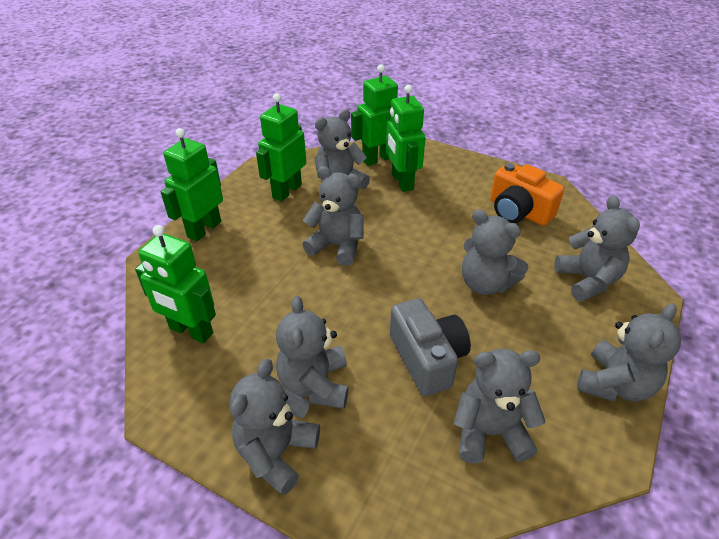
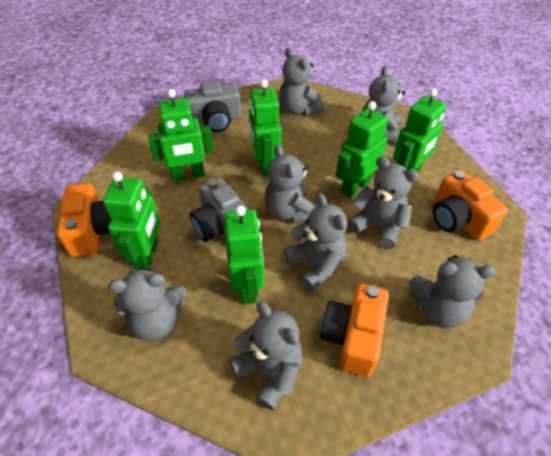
green robot: [135,225,216,343] [161,128,223,241] [256,93,306,202] [351,64,398,166] [386,85,426,192] = 5 -> [103,172,160,270] [148,89,214,181] [224,205,264,305] [249,79,281,176] [336,101,388,198] [393,88,446,172] = 6
grey camera: [390,298,471,396] = 1 -> [184,81,241,132] [190,177,249,242] = 2
orange camera: [490,162,564,226] = 1 -> [57,183,111,257] [320,284,389,377] [433,170,508,241] = 3

